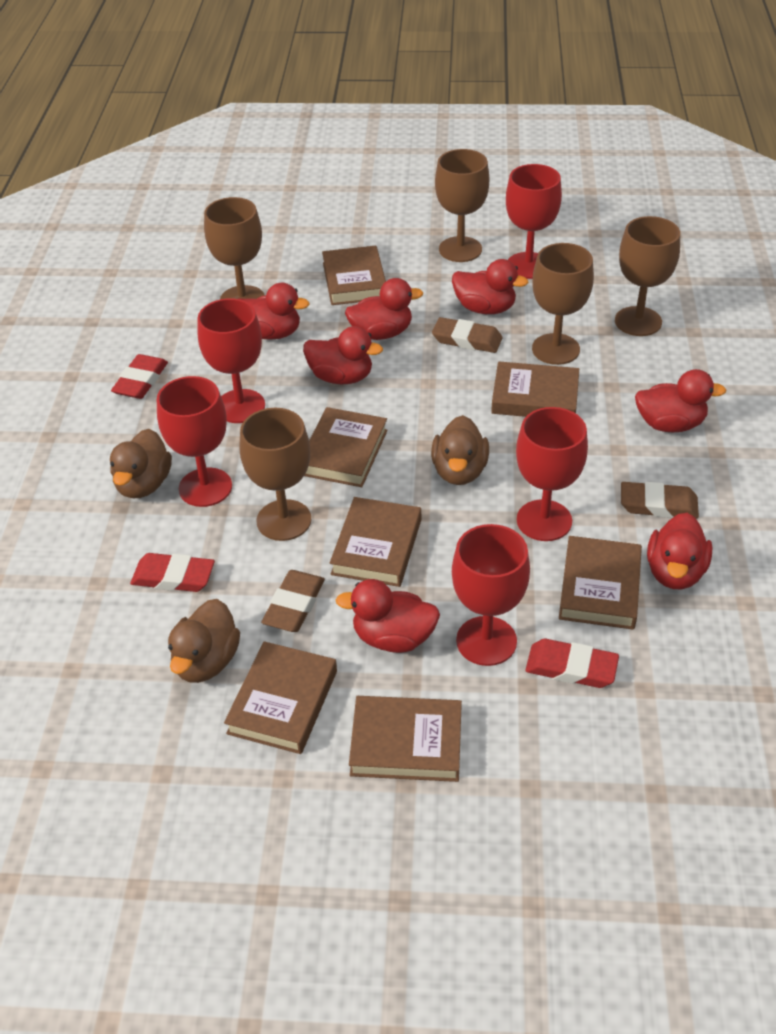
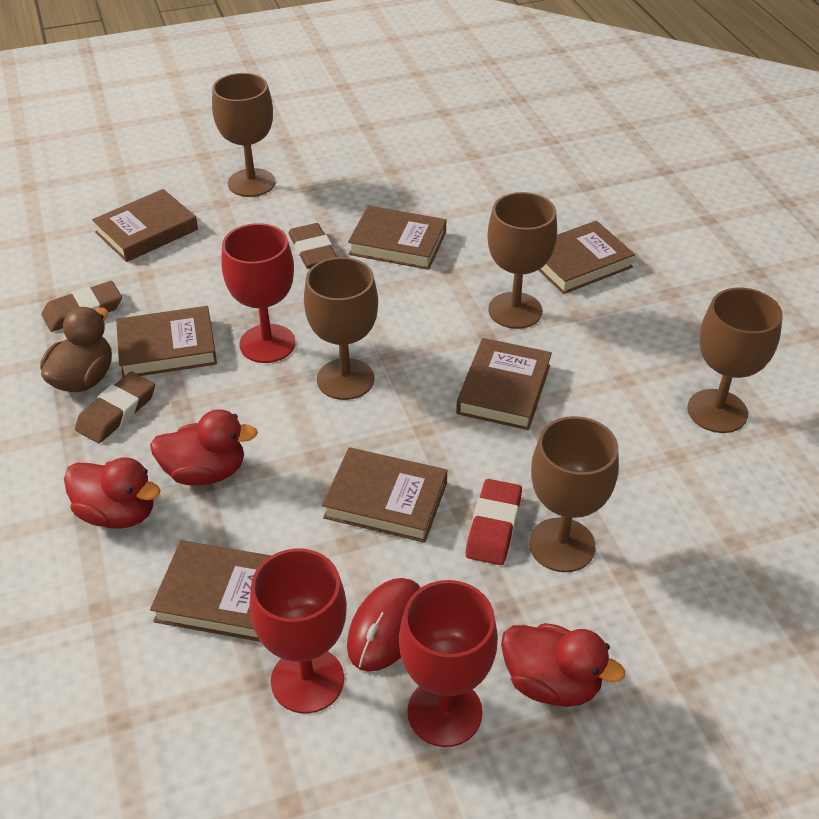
brown duck: [110,429,172,498] [168,599,240,683] [431,415,489,485] = 3 -> [40,307,112,392] = 1
red duck: [238,283,310,340] [303,326,383,384] [336,579,440,653] [345,278,423,340] [452,259,528,314] [635,369,726,432] [647,513,712,589] = 7 -> [64,457,161,529] [150,409,258,485] [501,623,625,707] = 3
red eraser: [111,354,168,399] [130,553,215,592] [525,639,619,688] = 3 -> [466,479,522,565] = 1
red goblet: [157,376,232,507] [197,298,265,423] [452,524,530,666] [506,164,562,279] [516,407,588,541] = 5 -> [221,223,295,363] [249,548,347,714] [399,580,498,747] = 3
red mouse: none = 0 -> [347,578,420,672] = 1

